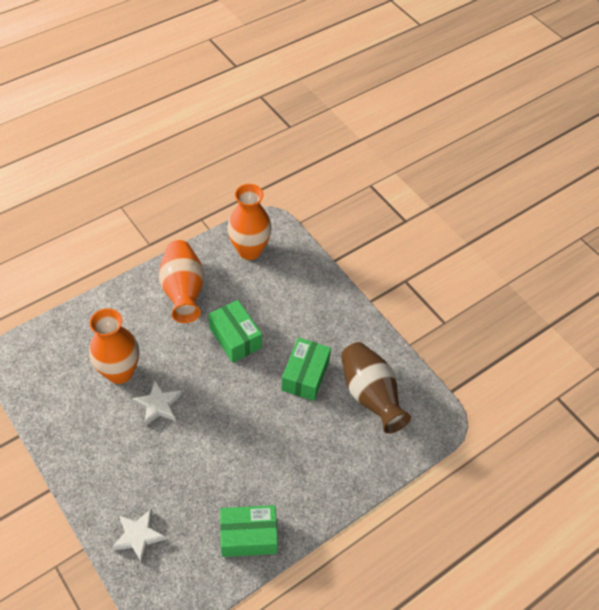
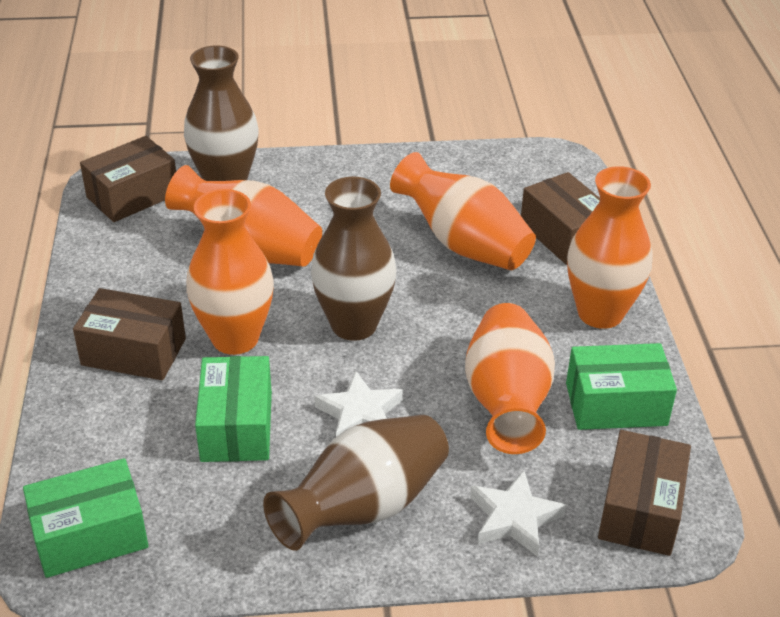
brown box: none = 0 -> [73,288,186,380] [80,136,176,222] [521,172,600,265] [598,430,691,556] = 4
brown vase: [341,342,411,434] = 1 -> [184,45,259,181] [263,415,449,551] [311,177,396,341] = 3
orange vase: [89,308,139,384] [159,240,204,323] [227,184,272,260] = 3 -> [165,165,322,267] [186,189,274,355] [390,152,536,270] [465,303,555,454] [567,166,653,329] = 5

